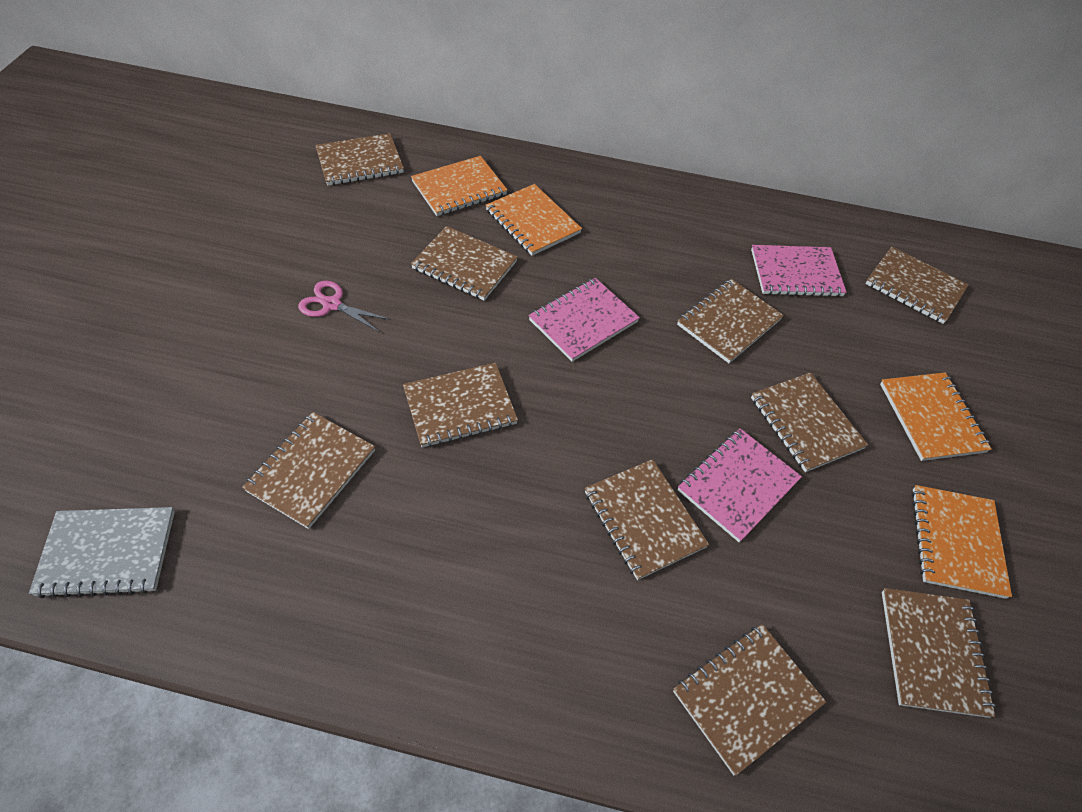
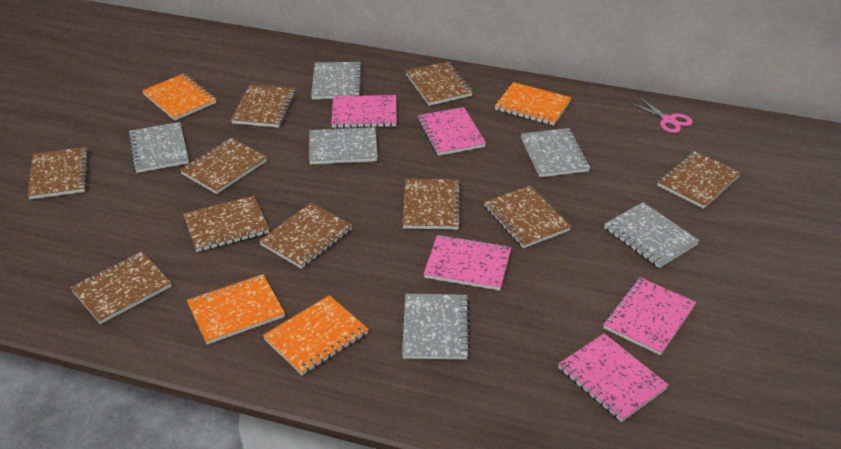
grey notebook: [29,507,175,598] = 1 -> [128,122,189,173] [309,126,378,164] [311,62,362,99] [402,294,470,360] [521,128,591,177] [604,202,699,268] = 6
pink notebook: [529,278,640,362] [678,428,802,542] [751,245,847,297] = 3 -> [331,95,397,128] [417,107,486,156] [424,235,511,291] [558,333,669,422] [603,277,696,356] = 5

